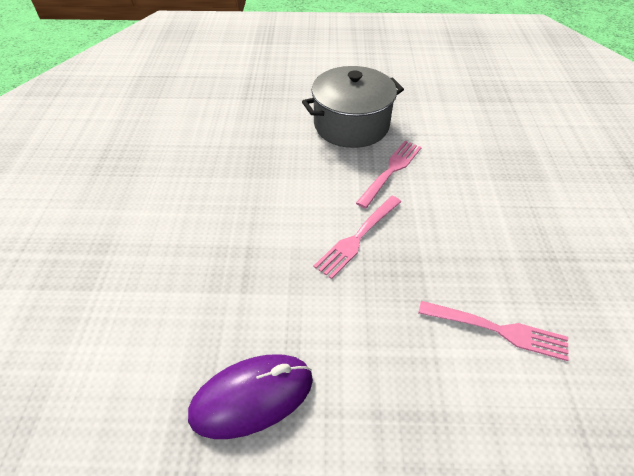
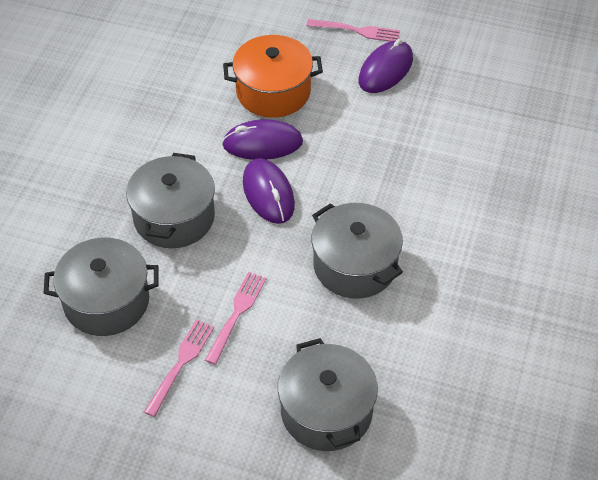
grey pot: [302,66,404,148] = 1 -> [44,238,159,336] [126,153,215,248] [278,338,378,451] [312,203,403,298] = 4
orange pot: none = 0 -> [223,35,323,118] = 1
purple mouse: [188,355,313,439] = 1 -> [222,119,303,160] [243,158,295,224] [358,39,413,93] = 3

